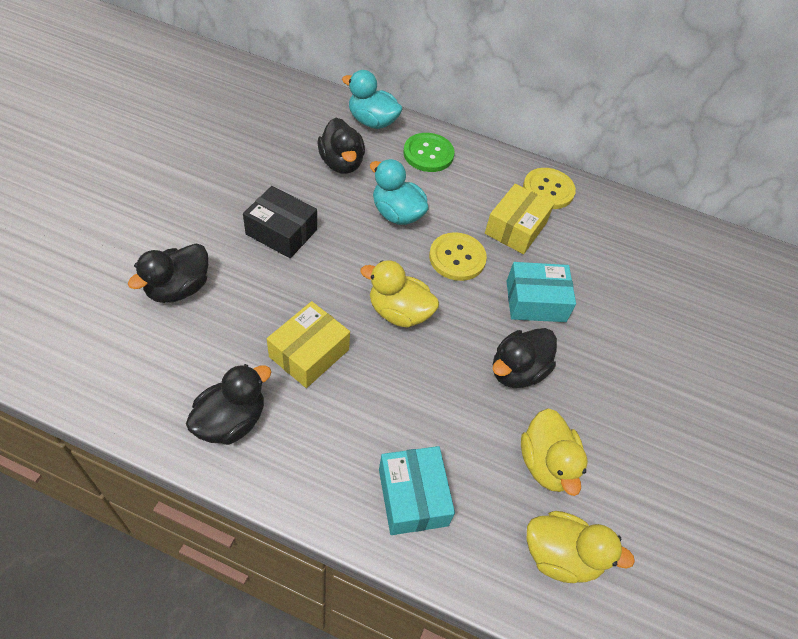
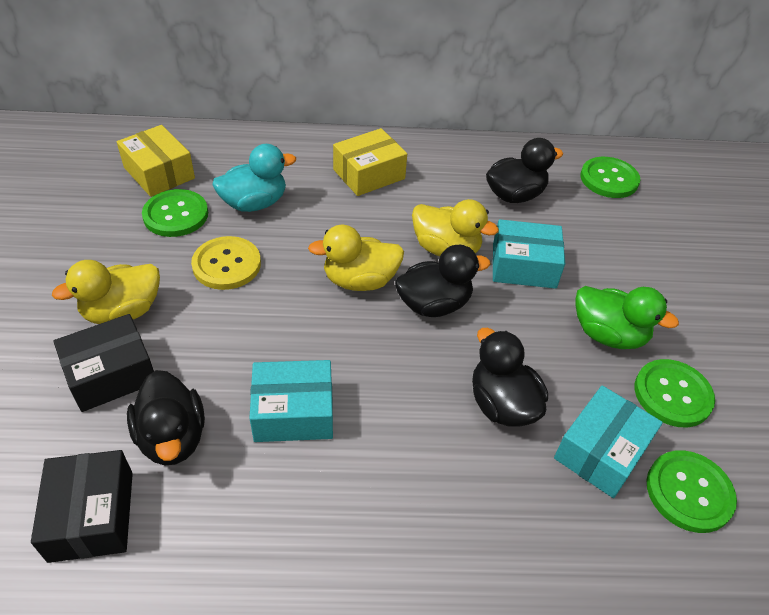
black box: [243,186,317,258] = 1 -> [31,450,133,563] [53,314,154,412] = 2
green button: [403,133,455,172] = 1 -> [142,189,208,237] [580,157,640,198] [634,359,715,427] [646,450,737,533] = 4
green duck: none = 0 -> [576,286,679,349] = 1
turquoise box: [379,446,455,535] [507,262,576,322] = 2 -> [249,360,333,442] [493,219,565,289] [554,385,663,498] = 3
turquoise duck: [342,70,402,129] [370,159,429,225] = 2 -> [212,144,296,212] = 1
yellow button: [429,232,487,281] [523,168,576,209] = 2 -> [191,236,261,290] = 1

